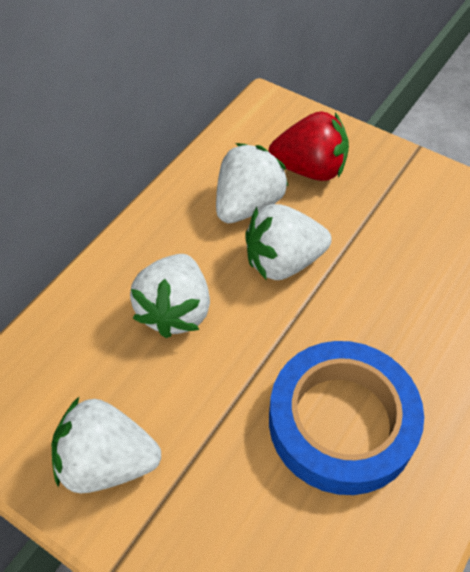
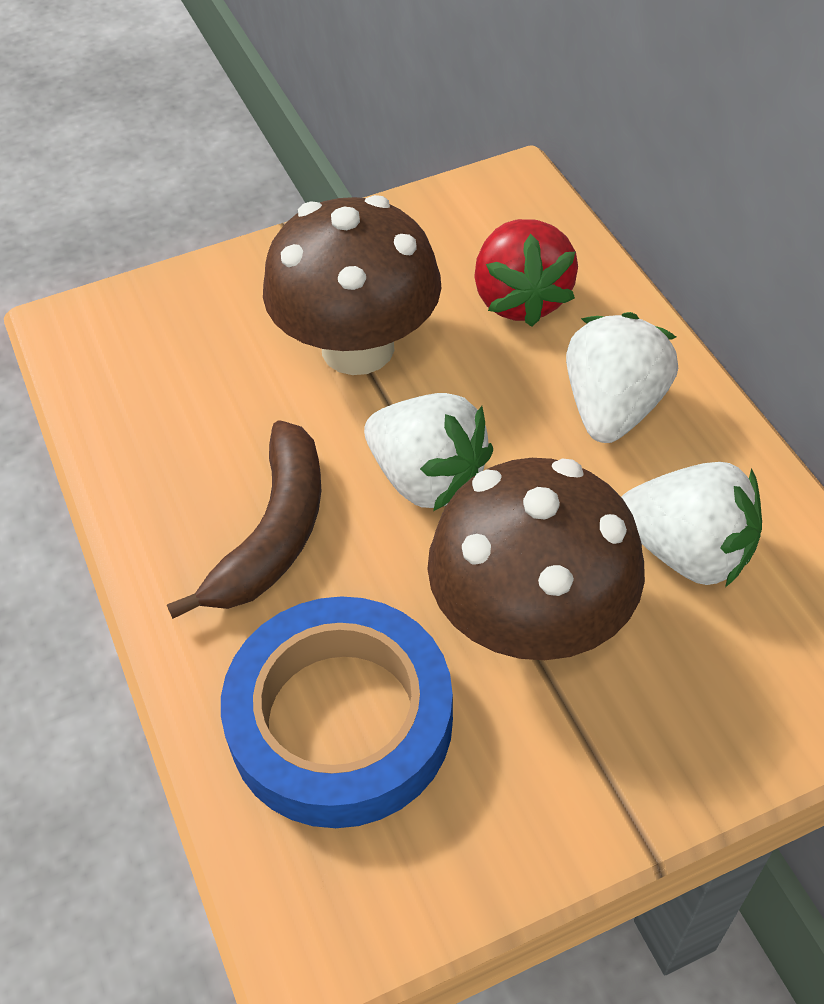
brown banana: none = 0 -> [167,420,321,619] = 1
brown mushroom: none = 0 -> [263,195,441,375] [427,458,645,660] = 2
white strawberry: [52,397,161,493] [130,254,210,338] [216,143,289,223] [245,204,332,280] = 4 -> [364,393,493,511] [566,312,678,443] [621,462,762,587] = 3

